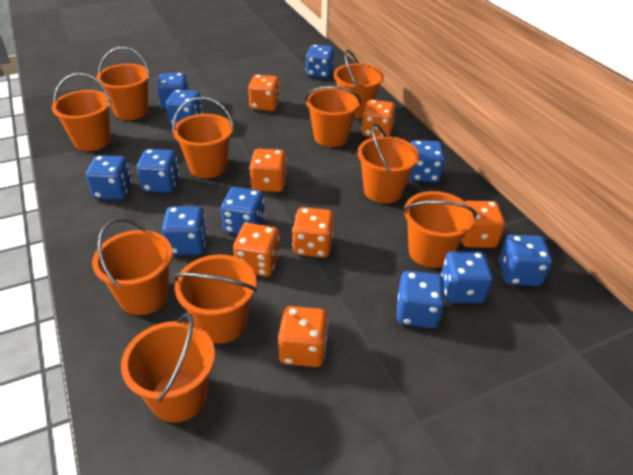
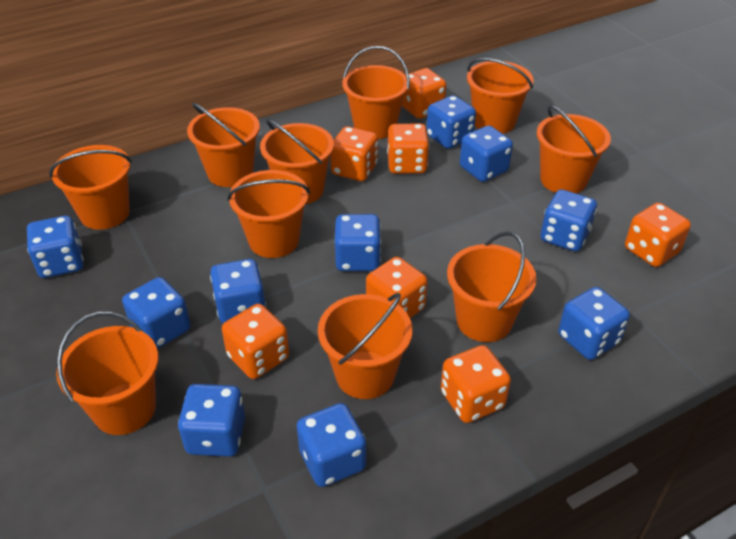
blue dice: [86,155,132,200] [137,149,180,193] [157,73,189,109] [162,206,207,255] [166,89,203,125] [221,187,265,234] [306,45,334,78] [397,271,445,328] [409,140,445,182] [441,251,493,303] [499,235,552,286] = 11 -> [27,216,83,278] [122,277,191,349] [178,384,245,457] [210,259,266,324] [297,403,366,487] [335,214,381,271] [427,95,476,149] [460,126,513,182] [541,189,597,251] [558,287,630,360] = 10

